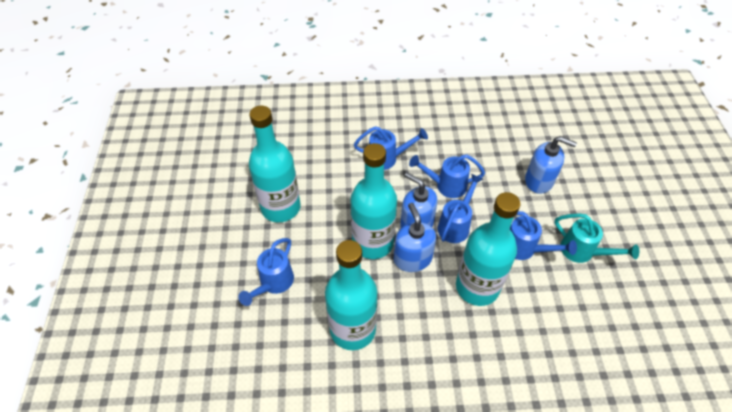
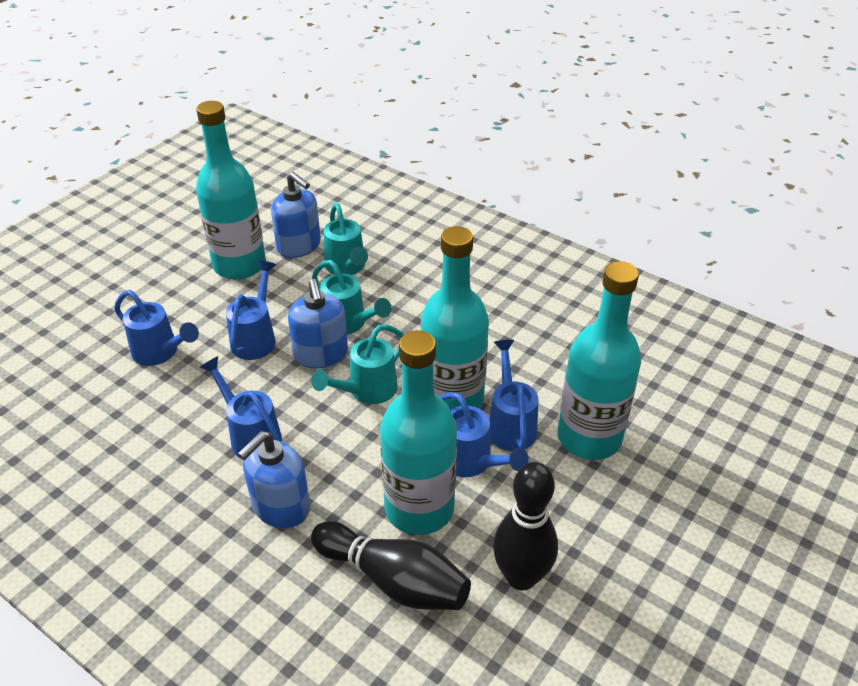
black bowling pin: none = 0 -> [311,521,471,610] [493,462,558,590] = 2
turquoise watering can: [555,214,639,263] = 1 -> [311,324,404,404] [312,260,391,335] [324,203,368,275] = 3

